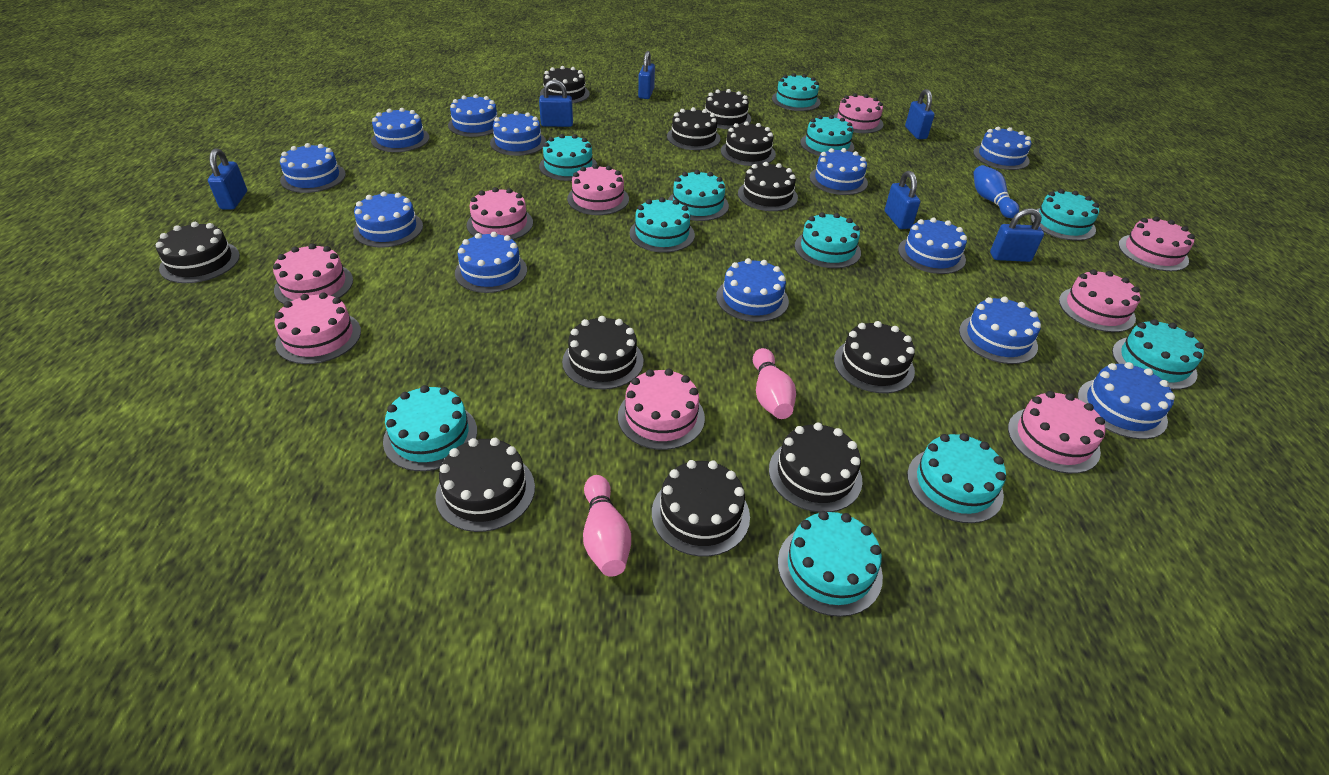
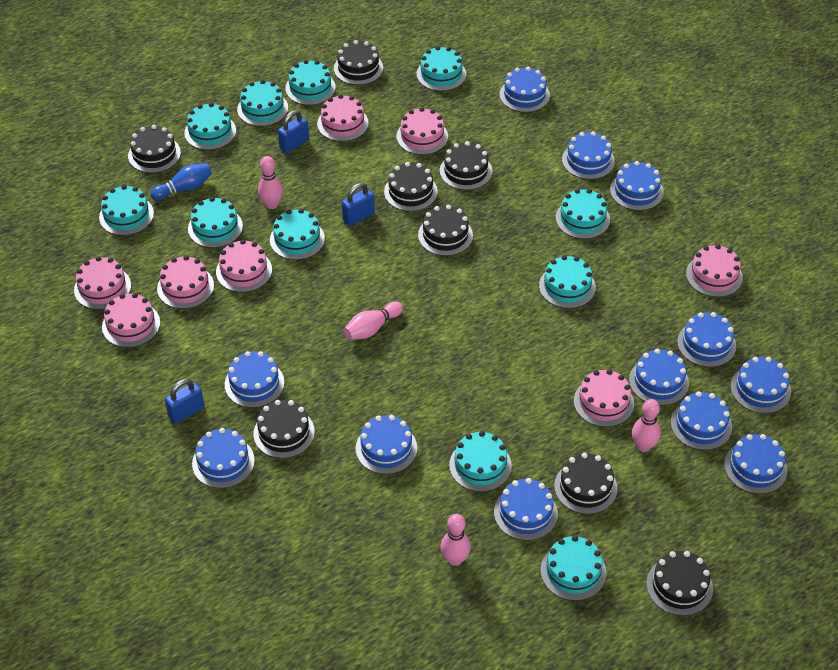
black cake: [156,222,240,283] [435,438,535,532] [540,66,590,104] [562,316,644,390] [652,460,750,557] [667,107,720,150] [705,89,751,129] [721,121,776,166] [738,162,798,211] [769,423,863,512] [834,321,915,393] = 11 -> [128,125,181,173] [253,400,315,458] [334,40,383,85] [384,162,438,211] [418,205,473,256] [440,141,493,190] [554,453,617,514] [646,551,713,616] = 8
blue padlock: [208,148,247,209] [539,80,573,127] [638,51,655,99] [885,171,920,229] [905,89,935,139] [990,208,1044,262] = 6 -> [165,379,204,424] [278,110,309,153] [342,183,375,226] = 3
pink bowling pin: [583,475,631,577] [753,348,796,419] = 2 -> [258,156,283,209] [343,302,403,340] [441,514,471,566] [632,399,661,452] = 4
pink cake: [273,244,353,304] [274,292,361,364] [467,187,533,240] [567,164,629,215] [618,369,705,450] [834,93,884,133] [1008,391,1105,474] [1059,269,1140,332] [1118,217,1195,271] = 9 -> [74,256,131,310] [102,293,160,348] [157,255,214,309] [216,240,272,292] [317,95,369,142] [396,107,448,155] [574,369,634,427] [686,244,743,297] = 8

